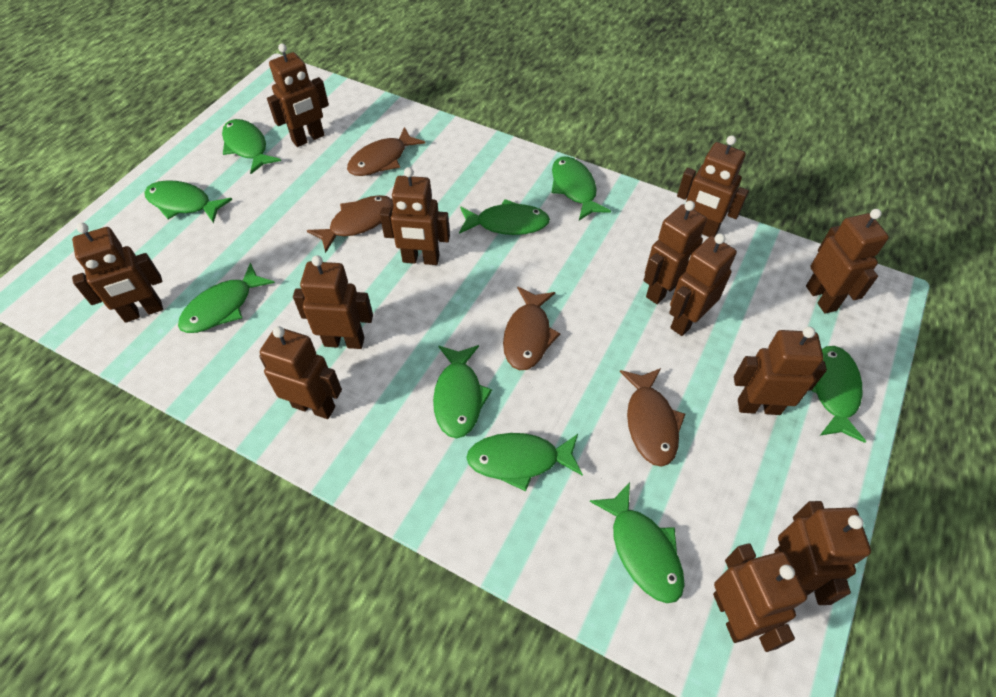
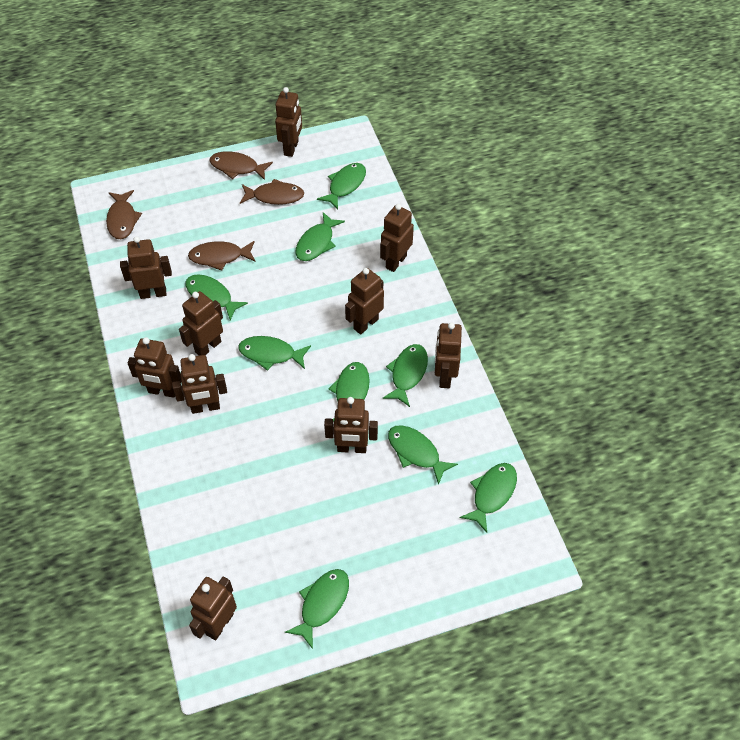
brown robot: [72,223,163,323] [259,326,342,419] [267,44,329,147] [293,255,373,349] [380,167,450,265] [644,201,707,304] [669,233,737,336] [677,135,749,237] [713,543,807,652] [734,326,827,415] [774,501,871,605] [806,209,889,314] = 12 -> [120,236,172,299] [128,337,181,398] [172,354,227,414] [179,291,223,355] [189,576,237,640] [275,87,302,157] [324,397,378,453] [345,268,384,334] [380,204,414,272] [435,322,462,388] = 10

